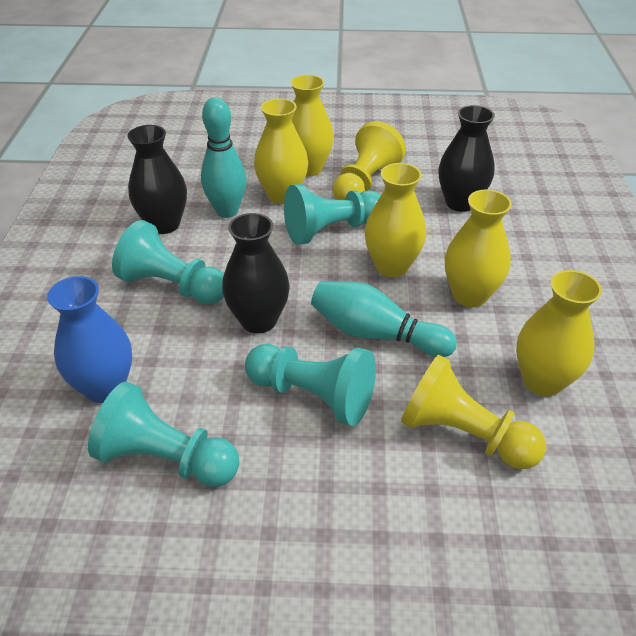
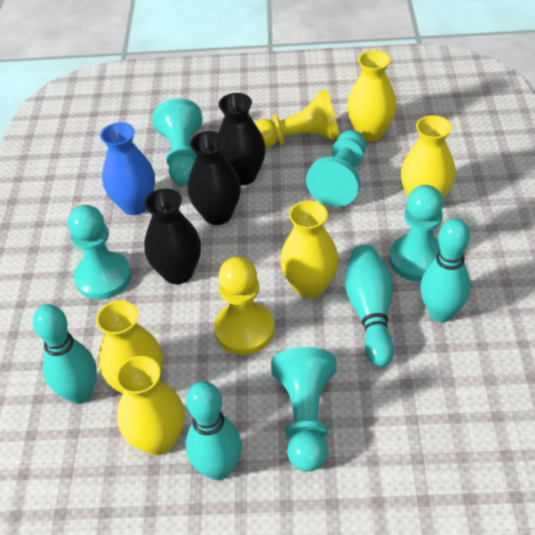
turquoise bowling pin: [201,97,246,218] [311,281,457,357] = 2 -> [33,304,97,404] [186,381,242,480] [345,244,394,367] [420,218,471,322] = 4
turquoise pawn: [88,382,240,487] [112,220,224,305] [245,344,376,426] [284,184,381,245] = 4 -> [68,205,132,300] [152,99,203,185] [271,347,337,472] [306,130,366,207] [389,185,444,282] = 5

